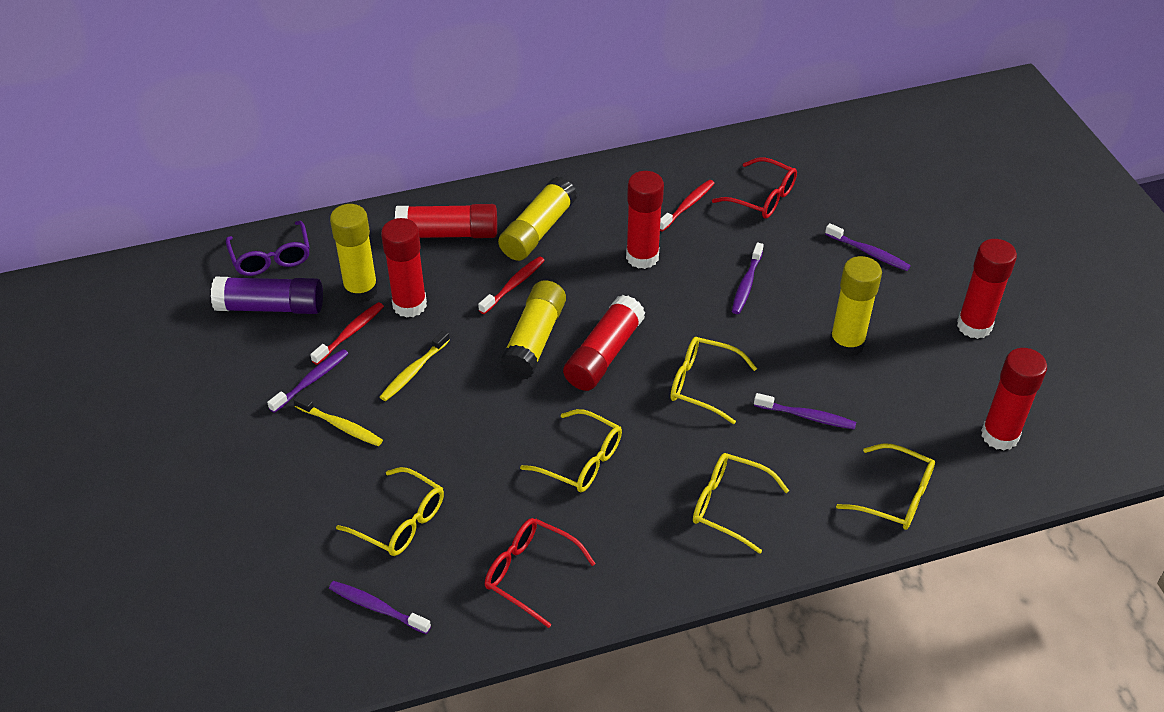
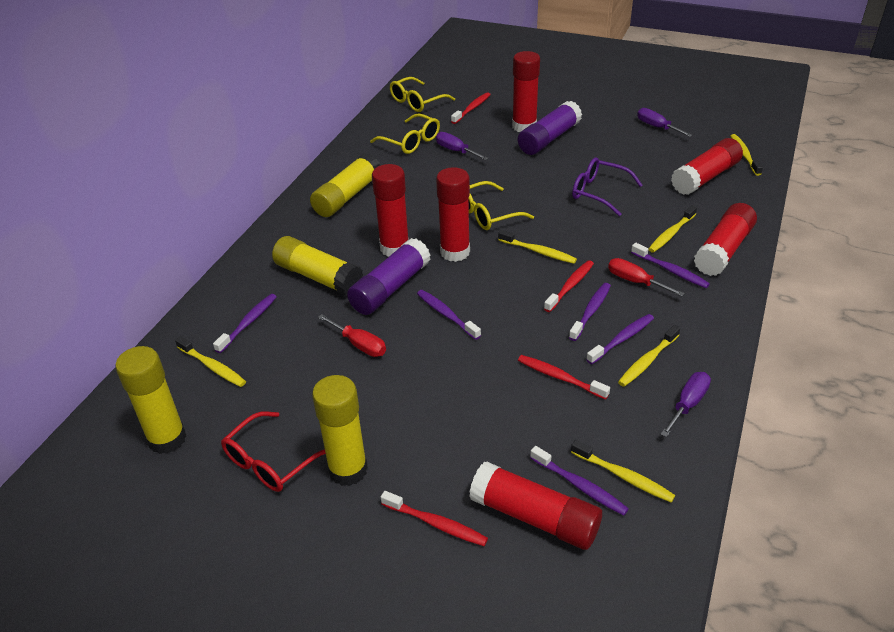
purple glue stick: [211,277,323,314] = 1 -> [347,238,430,315] [518,101,582,155] = 2
purple screwdriver: none = 0 -> [436,132,488,160] [637,108,692,137] [661,372,711,437] = 3
purple toothbrush: [267,349,349,413] [329,581,431,634] [732,243,764,314] [754,393,856,429] [825,223,911,271] = 5 -> [213,294,277,353] [417,290,481,340] [530,446,629,516] [569,283,611,341] [586,314,654,364] [631,243,710,288] = 6
red glasses: [485,518,596,628] [712,157,797,219] = 2 -> [221,411,326,492] = 1
red screwdriver: none = 0 -> [318,314,386,357] [608,258,685,297] = 2
red toothbrush: [310,302,384,365] [478,256,545,314] [660,180,715,232] = 3 -> [381,491,488,546] [451,92,491,124] [518,355,610,400] [544,260,594,312] = 4
yellow glasses: [336,467,444,556] [520,409,622,492] [670,337,757,424] [693,453,789,554] [836,443,935,530] = 5 -> [370,113,440,154] [390,77,455,112] [469,181,534,230] = 3
yellow toothbrush: [293,395,383,446] [380,330,450,401] = 2 -> [175,336,246,387] [498,230,577,264] [571,440,675,503] [618,325,680,387] [648,205,697,253] [730,134,763,176] = 6

